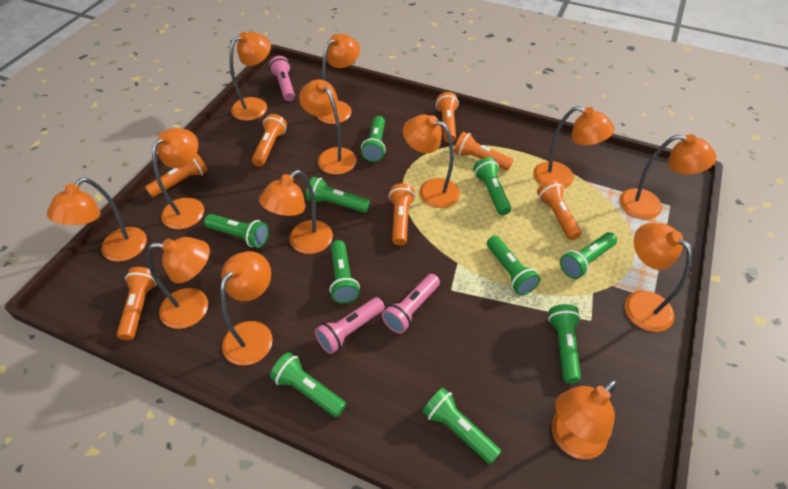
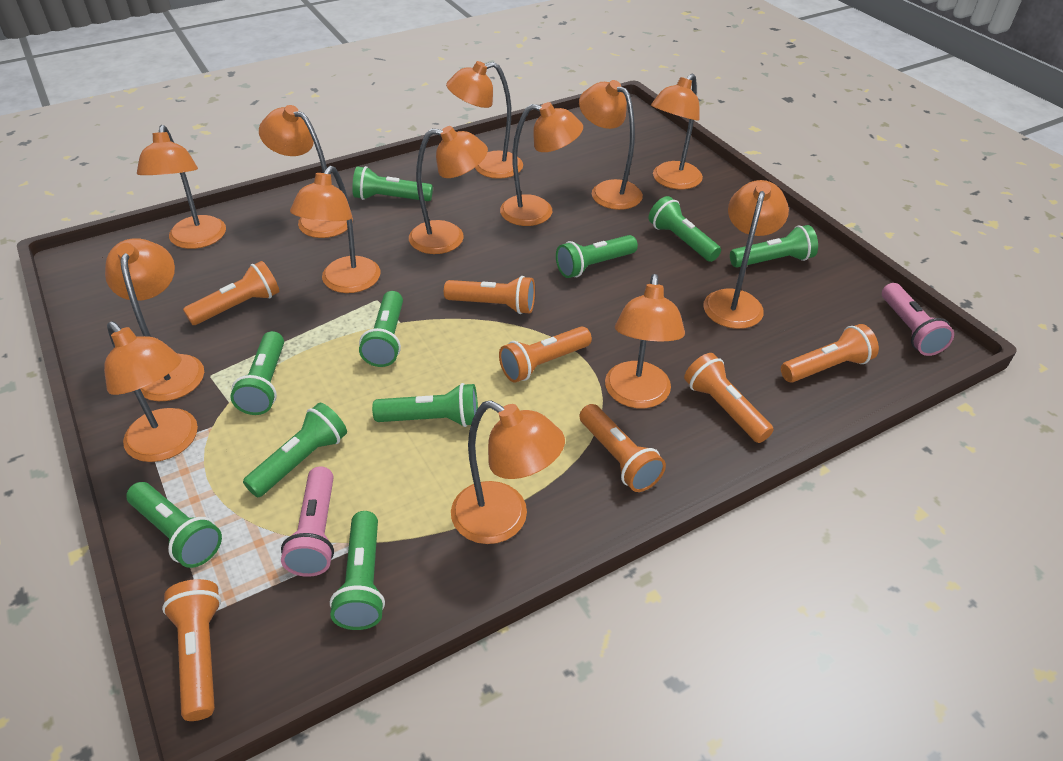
pink flashlight: [269,56,295,101] [315,297,385,354] [382,274,440,334] = 3 -> [281,467,334,577] [882,283,954,356] = 2

